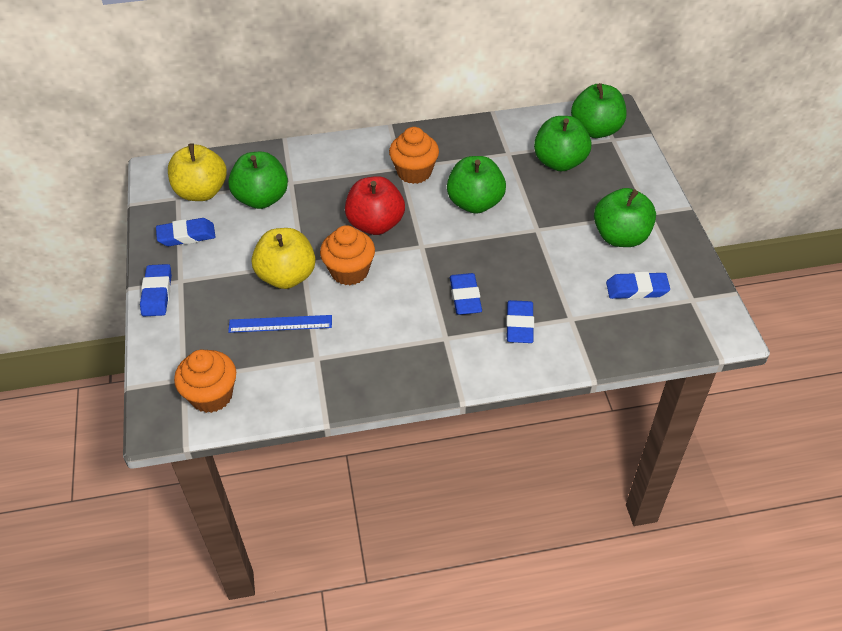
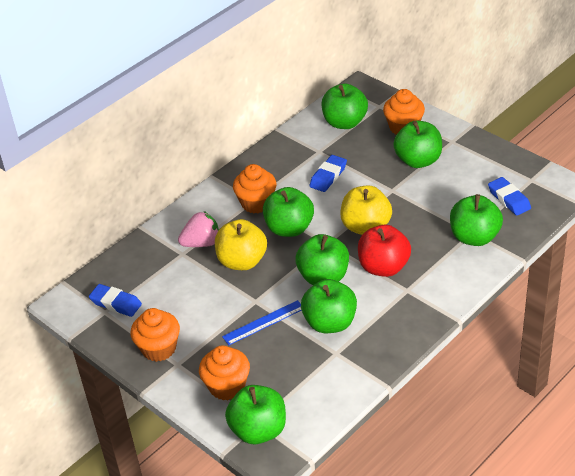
blue eraser: [140,264,172,316] [156,218,215,246] [450,273,482,315] [506,300,534,343] [606,272,670,299] = 5 -> [89,284,142,317] [309,155,347,192] [488,177,531,215] = 3
green apple: [228,152,288,209] [447,156,506,214] [534,116,591,171] [571,83,627,138] [594,188,656,247] = 5 -> [225,385,286,444] [263,187,314,237] [295,234,349,285] [301,279,357,333] [322,83,368,129] [393,120,442,168] [450,194,503,246] = 7
orange cupcake: [174,350,236,413] [320,225,375,285] [389,127,439,184] = 3 -> [130,308,180,362] [199,345,250,401] [233,164,277,213] [383,89,425,134] = 4
pink strawberry: none = 0 -> [178,211,219,247] = 1

